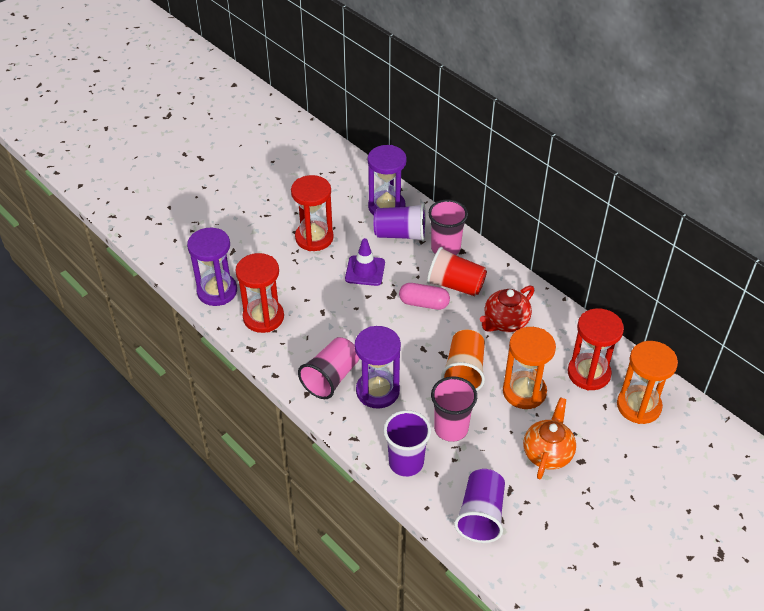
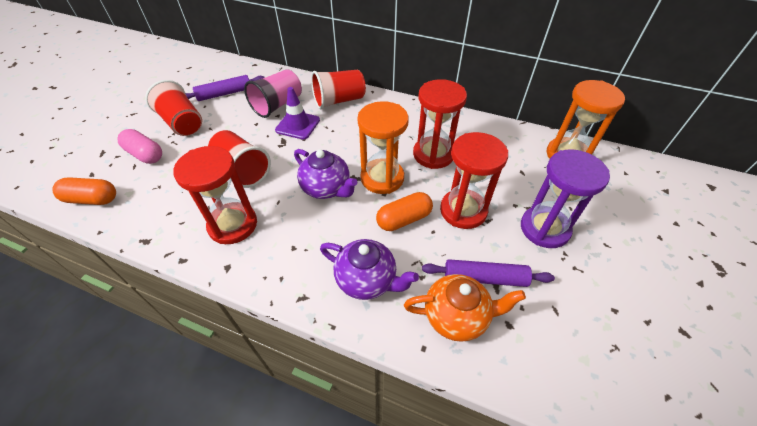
orange capsule: none = 0 -> [52,177,116,205] [376,192,433,231] = 2
orange cup: [441,330,485,391] = 1 -> none = 0
pink cup: [298,337,359,399] [428,200,468,255] [431,377,477,442] = 3 -> [244,69,302,118] = 1
purple cup: [374,203,426,242] [383,410,431,477] [454,469,505,543] = 3 -> none = 0
purple hourglass: [187,228,237,306] [355,326,401,409] [368,145,407,215] = 3 -> [521,150,610,248] = 1
purple rolling pin: none = 0 -> [185,75,265,101] [422,259,555,287] = 2
purple teapot: none = 0 -> [294,149,358,199] [320,239,419,300] = 2
red cup: [427,247,487,296] = 1 -> [145,80,202,136] [208,130,271,188] [311,70,366,109] = 3
red teapot: [480,286,535,332] = 1 -> none = 0

